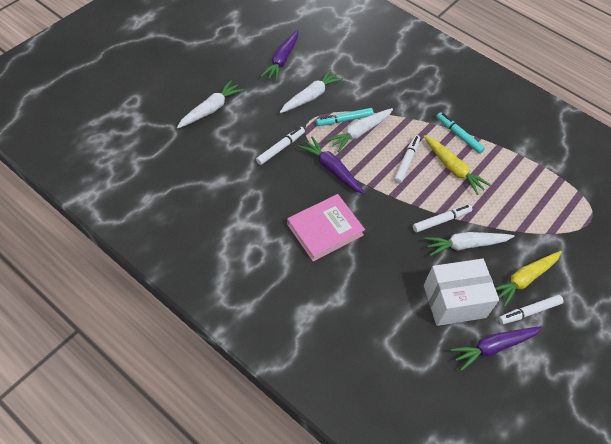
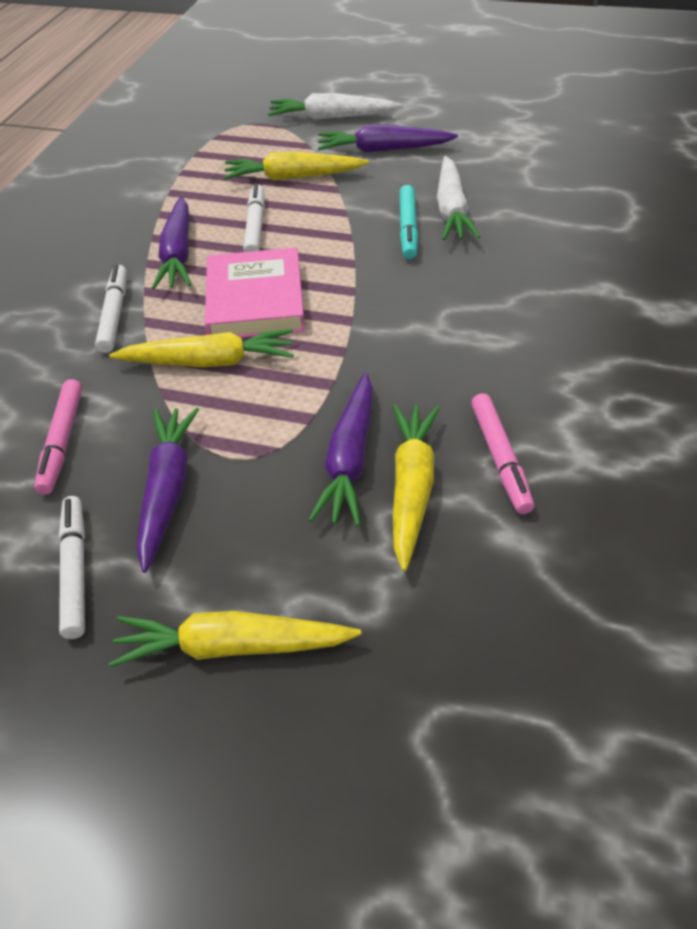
pink marker: none = 0 -> [34,379,82,495] [471,393,534,514] = 2
purple carrot: [261,30,298,82] [298,136,365,194] [450,326,543,371] = 3 -> [136,407,199,573] [152,197,191,289] [309,372,373,526] [318,125,458,153] = 4
turquoise marker: [316,108,374,126] [436,112,485,154] = 2 -> [399,185,418,259] = 1
white box: [424,259,499,326] = 1 -> none = 0
white carrot: [177,80,244,129] [280,69,343,113] [326,108,393,152] [424,232,514,256] = 4 -> [268,93,401,120] [437,156,480,240] = 2
white marker: [256,127,305,165] [394,135,420,184] [413,205,472,232] [498,295,564,324] = 4 -> [59,496,85,639] [95,265,127,353] [243,183,265,252] = 3
yellow carrot: [423,135,491,195] [495,251,562,307] = 2 -> [108,611,361,667] [109,329,294,368] [224,151,369,181] [393,404,440,571] = 4

